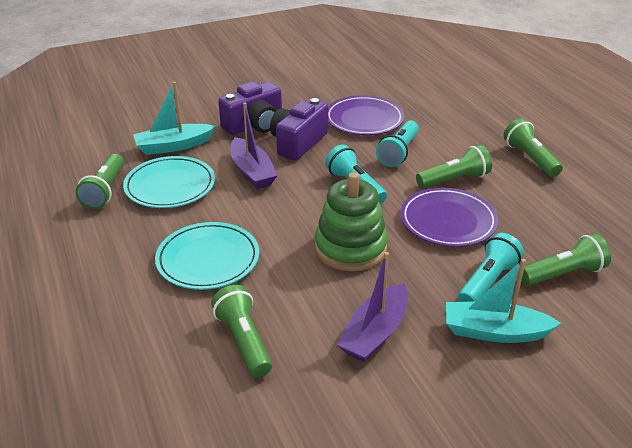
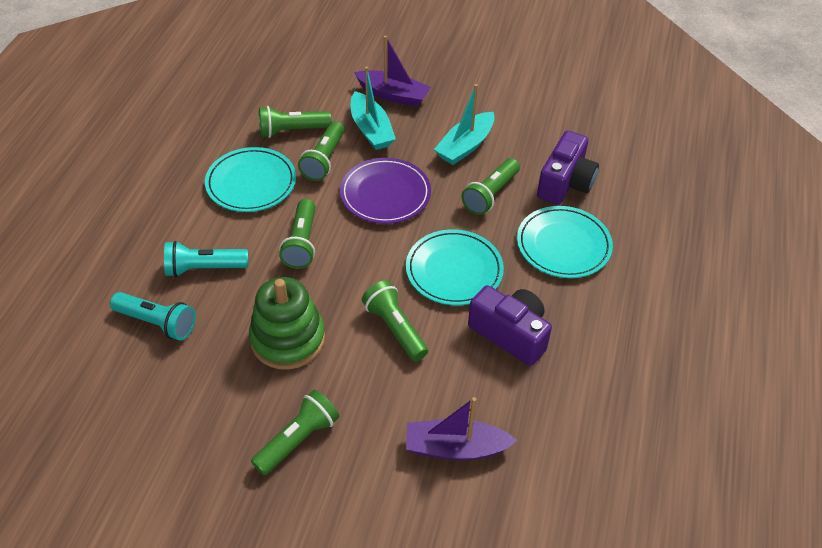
green flashlight: [75,154,124,209] [211,285,272,377] [416,145,492,189] [503,118,563,177] [522,233,611,286] = 5 -> [251,390,339,475] [259,106,332,138] [279,199,315,269] [298,121,345,181] [362,280,428,361] [461,158,520,215] = 6
purple plate: [328,95,404,135] [400,188,498,247] = 2 -> [340,158,431,224] = 1
turquoise flashlight: [325,145,387,204] [376,120,419,167] [458,233,524,302] = 3 -> [110,292,196,341] [164,241,248,277] = 2
turquoise plate: [123,156,215,208] [155,222,259,290] = 2 -> [205,147,296,212] [406,229,504,305] [517,206,613,278] = 3

